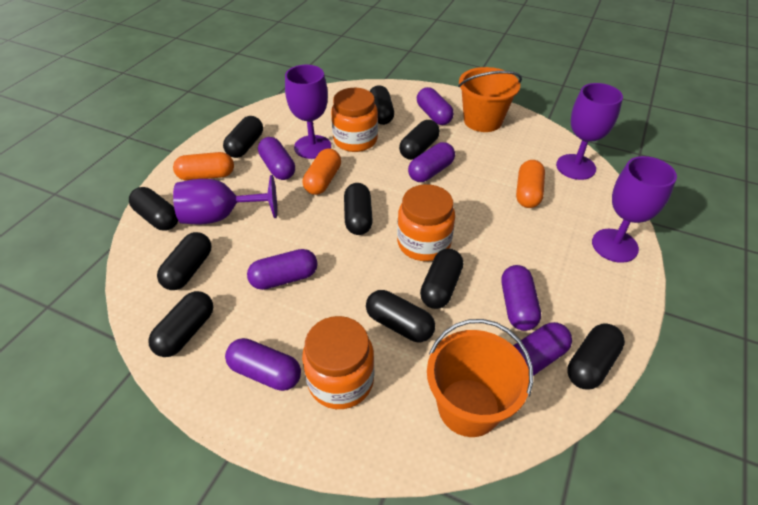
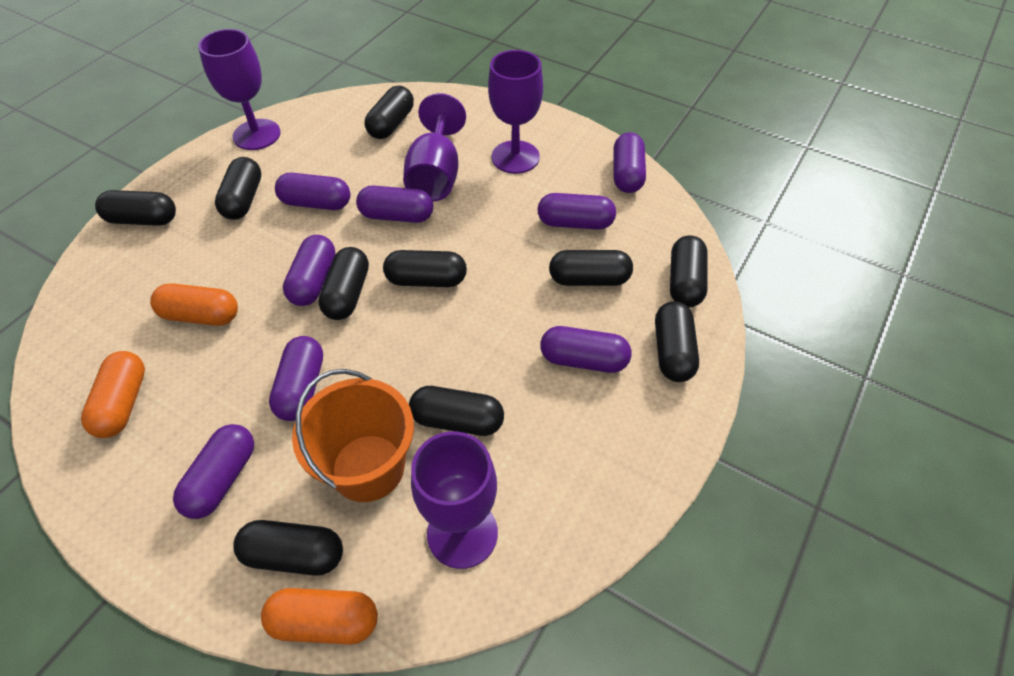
orange bucket: [427,319,533,437] [458,67,522,132] = 2 -> [292,369,414,502] = 1
orange jar: [302,316,374,409] [331,88,378,152] [397,184,455,261] = 3 -> none = 0
purple capsule: [225,338,301,391] [247,249,318,290] [258,137,295,180] [408,142,455,182] [417,87,454,125] [502,265,541,331] [513,322,572,376] = 7 -> [173,424,254,519] [269,336,323,421] [275,173,350,210] [283,235,336,306] [356,186,433,223] [538,193,616,230] [540,326,631,373] [613,132,646,193] = 8

